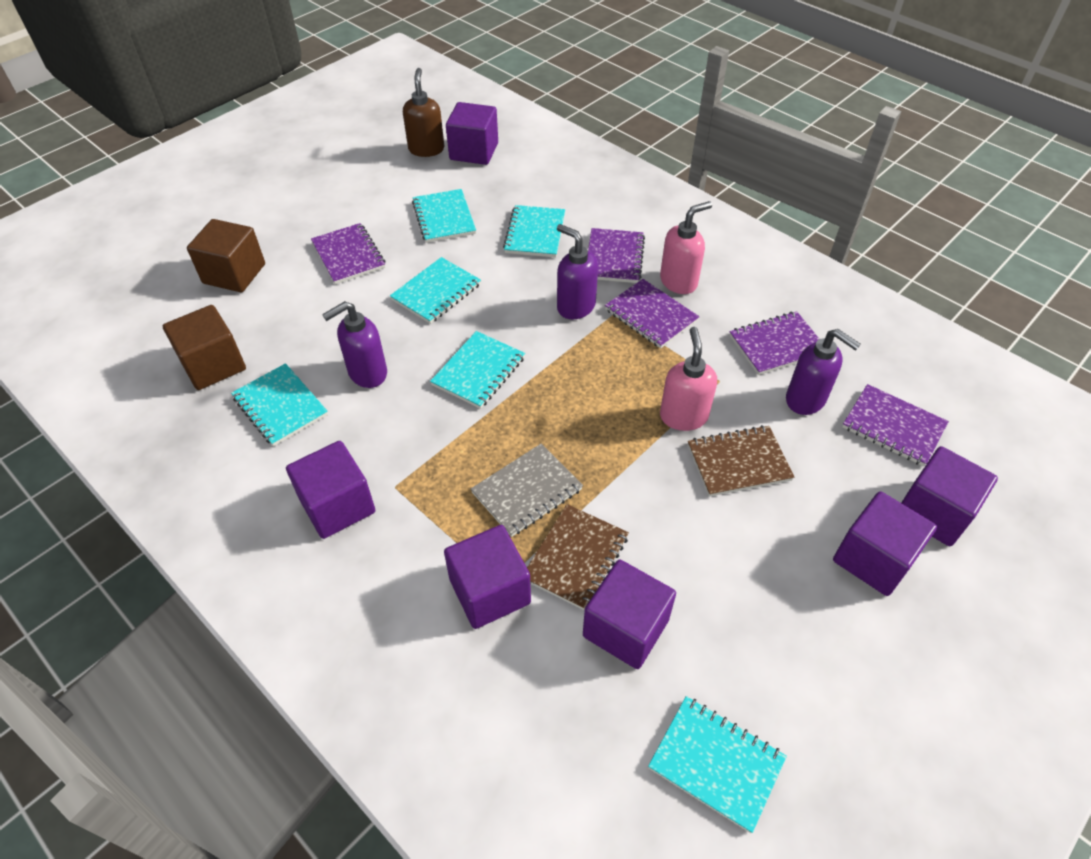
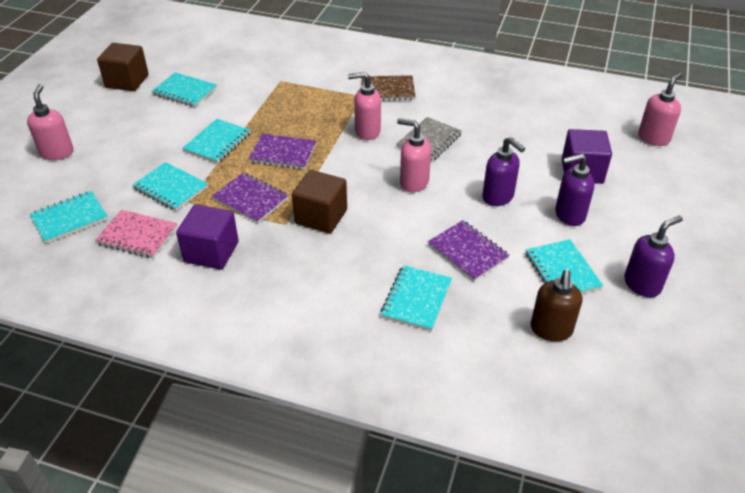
brown notebook: [527,504,629,611] [688,425,794,497] = 2 -> [362,75,416,101] = 1
pink notebook: none = 0 -> [95,210,177,258] = 1
pink soap dispenser: [660,201,712,294] [660,327,717,431] = 2 -> [27,84,73,160] [348,72,381,140] [397,118,431,192] [638,73,682,146] = 4
purple cube: [286,441,375,539] [444,525,531,629] [446,102,498,165] [583,560,676,669] [833,491,937,596] [901,446,998,546] = 6 -> [176,204,239,270] [562,129,612,184] = 2
purple notebook: [311,223,385,284] [588,228,645,283] [605,279,699,348] [729,311,819,375] [842,384,949,466] = 5 -> [212,173,289,223] [248,133,316,170] [428,220,510,281] = 3

